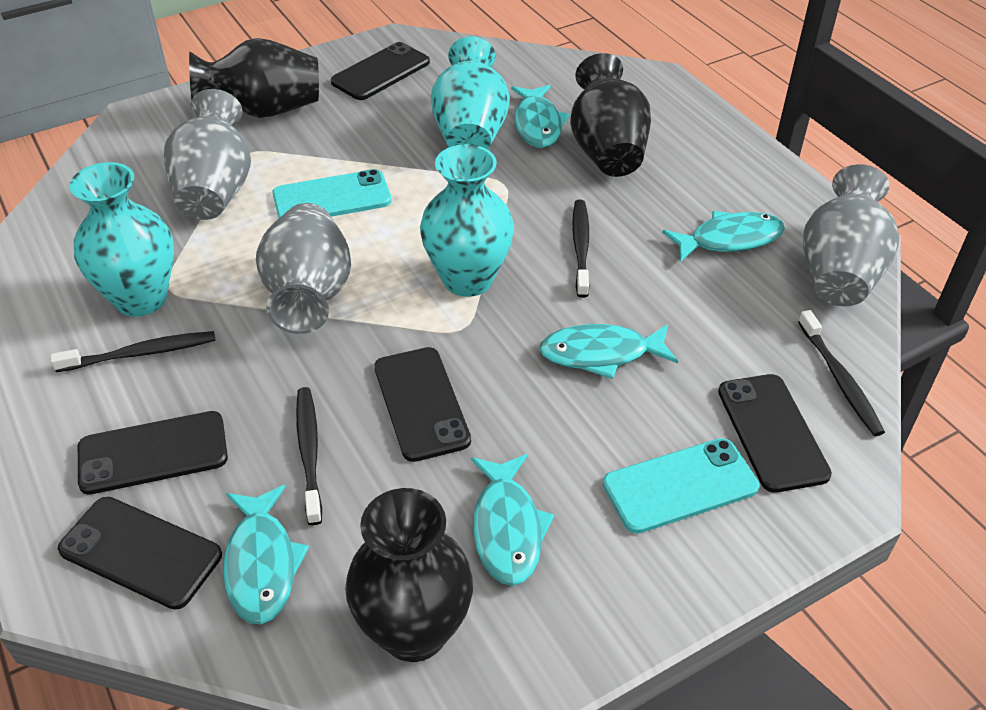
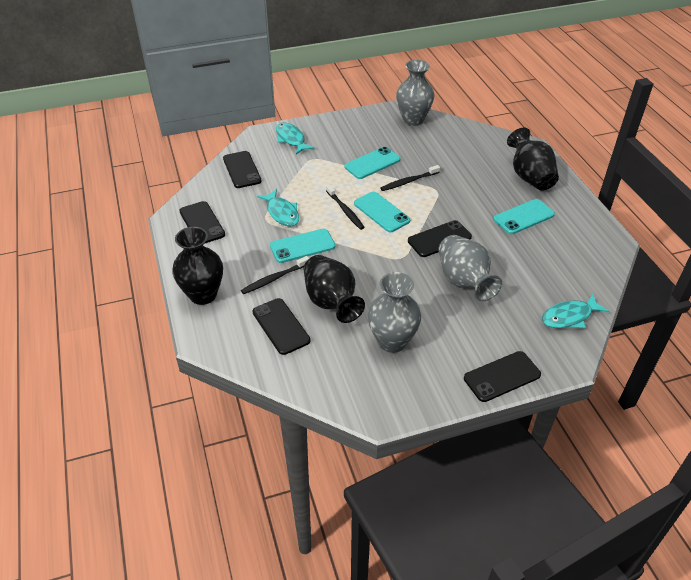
black toothbrush: [51,331,215,372] [296,387,322,525] [572,200,589,298] [798,310,885,436] = 4 -> [241,256,309,294] [326,184,365,230] [381,165,440,191] = 3
turquoise fish: [223,485,309,624] [471,454,554,586] [511,85,570,148] [539,324,678,379] [662,211,785,262] = 5 -> [257,189,299,227] [276,122,315,154] [542,293,609,328] = 3
turquoise phone: [272,169,392,219] [603,438,759,534] = 2 -> [270,229,336,263] [345,147,400,179] [354,192,410,232] [493,199,555,234] = 4
turquoise vase: [69,162,174,317] [420,144,514,297] [431,37,510,150] = 3 -> none = 0

